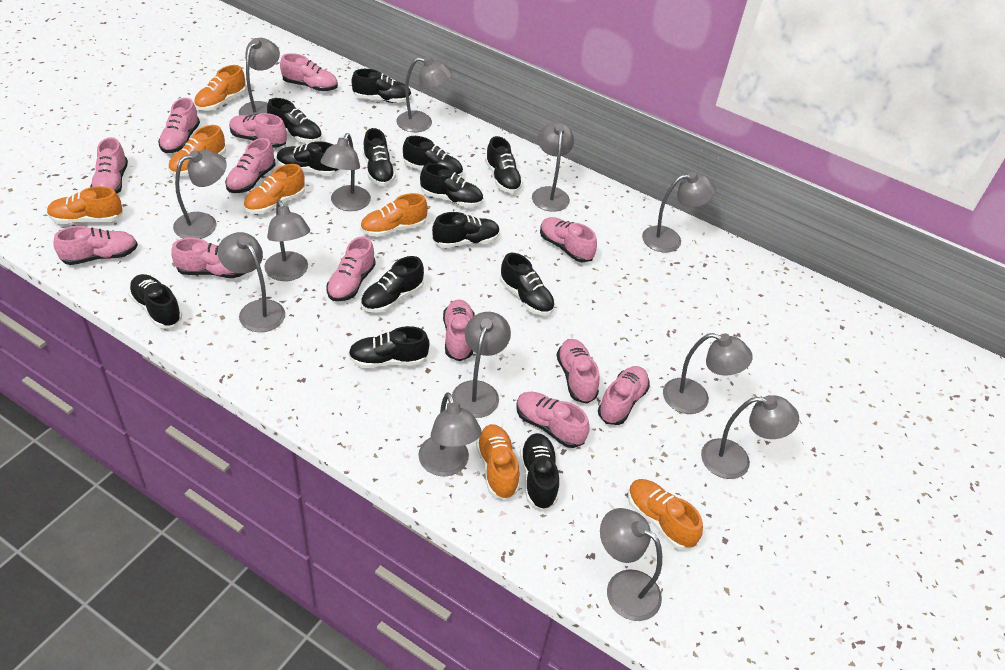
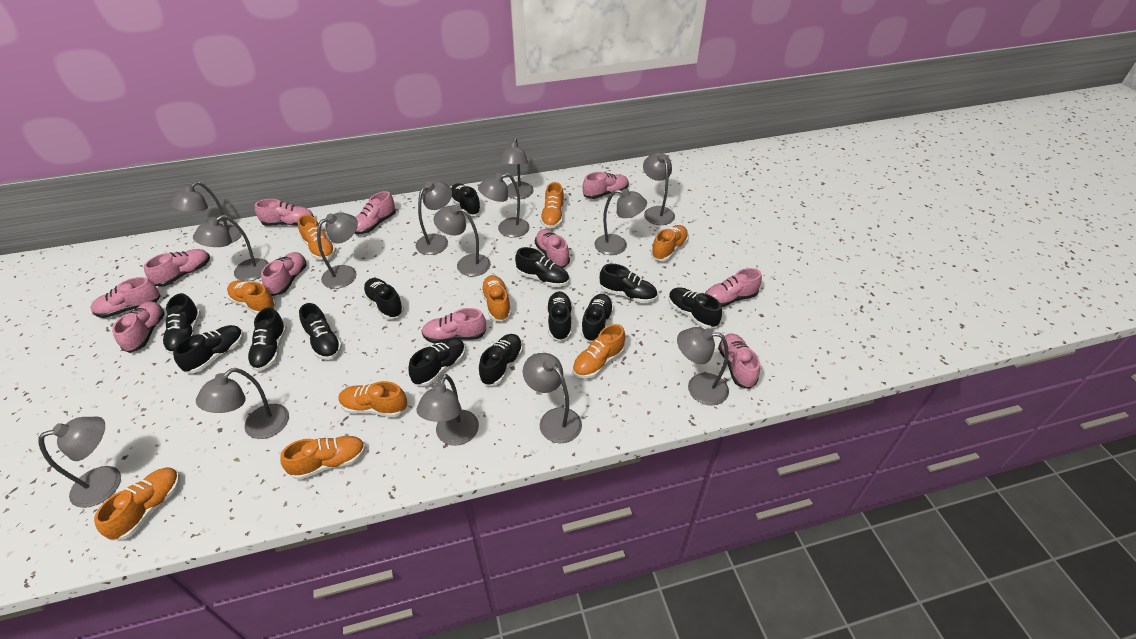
grey lamp: [173,150,227,239] [217,232,285,332] [239,38,280,116] [264,200,310,281] [321,133,371,211] [396,57,452,132] [418,392,481,476] [452,312,511,418] [532,122,574,212] [600,508,662,621] [642,172,716,253] [663,333,753,414] [701,395,799,479] = 13 -> [38,417,121,508] [171,181,242,243] [193,215,269,281] [196,368,289,439] [317,212,358,289] [415,181,452,255] [416,374,479,446] [433,205,491,276] [478,173,530,238] [499,138,534,199] [523,353,582,443] [594,189,647,255] [643,153,675,225] [677,327,729,405] = 14
orange shoe: [47,186,123,224] [168,125,226,176] [194,65,246,111] [243,164,305,214] [360,193,428,237] [476,424,520,500] [628,479,703,550] = 7 -> [94,467,180,541] [227,280,276,314] [280,436,366,480] [298,215,336,260] [338,381,407,417] [481,275,512,322] [540,182,564,229] [573,324,626,379] [651,225,688,261] = 9
pink shoe: [53,226,138,265] [90,137,128,194] [158,98,200,153] [171,238,246,278] [225,138,275,193] [229,113,287,148] [280,53,338,91] [326,236,376,301] [443,299,474,361] [517,392,589,448] [540,217,597,263] [556,339,600,404] [598,366,650,425] = 13 -> [90,277,161,318] [112,302,165,353] [144,249,210,287] [255,199,314,226] [261,252,306,296] [354,191,396,234] [422,308,486,343] [535,229,570,268] [583,172,629,199] [705,268,762,307] [718,334,760,389] = 11

